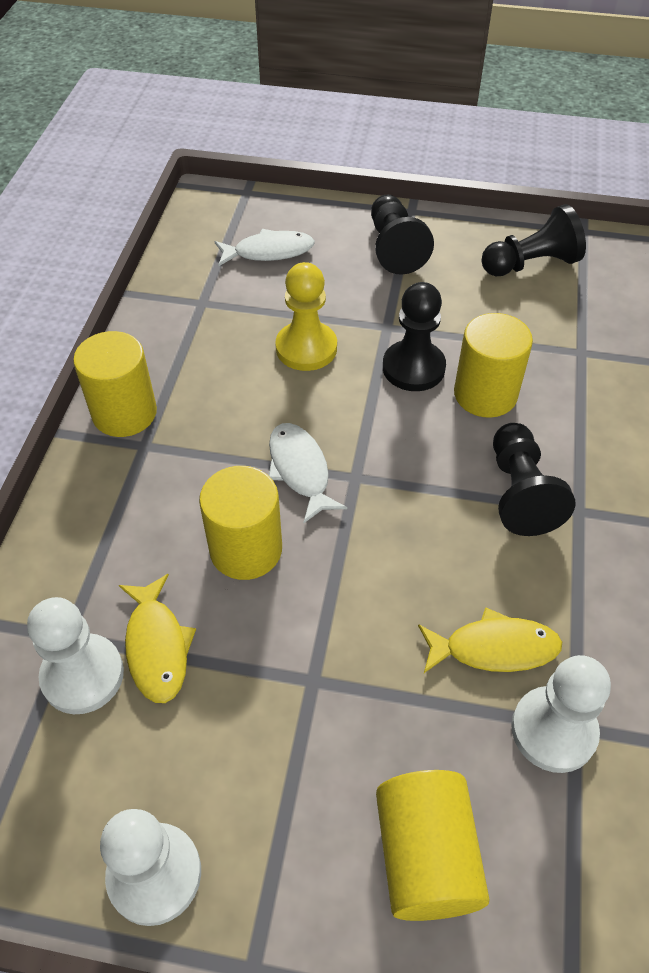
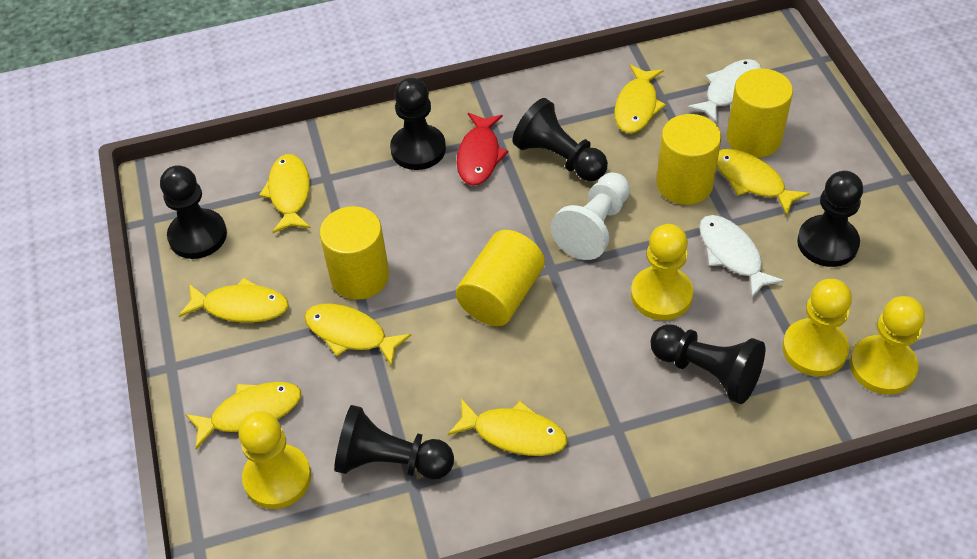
black pawn: [371,195,434,275] [383,282,446,391] [482,204,586,276] [493,423,576,536] = 4 -> [160,165,227,259] [334,405,454,479] [390,78,446,170] [512,98,608,181] [650,324,765,404] [797,171,863,267] = 6
red fish: none = 0 -> [457,113,508,185] = 1
white pawn: [27,597,124,714] [100,809,201,926] [511,655,611,773] = 3 -> [551,172,630,260] = 1
yellow fish: [119,574,196,703] [418,607,562,673] = 2 -> [179,278,289,323] [185,382,301,449] [259,154,311,233] [304,303,412,366] [448,399,567,456] [614,64,666,133] [717,149,810,215] = 7
yellow pawn: [275,262,337,371] = 1 -> [239,411,311,509] [631,224,693,320] [782,279,852,377] [850,296,925,395] = 4

